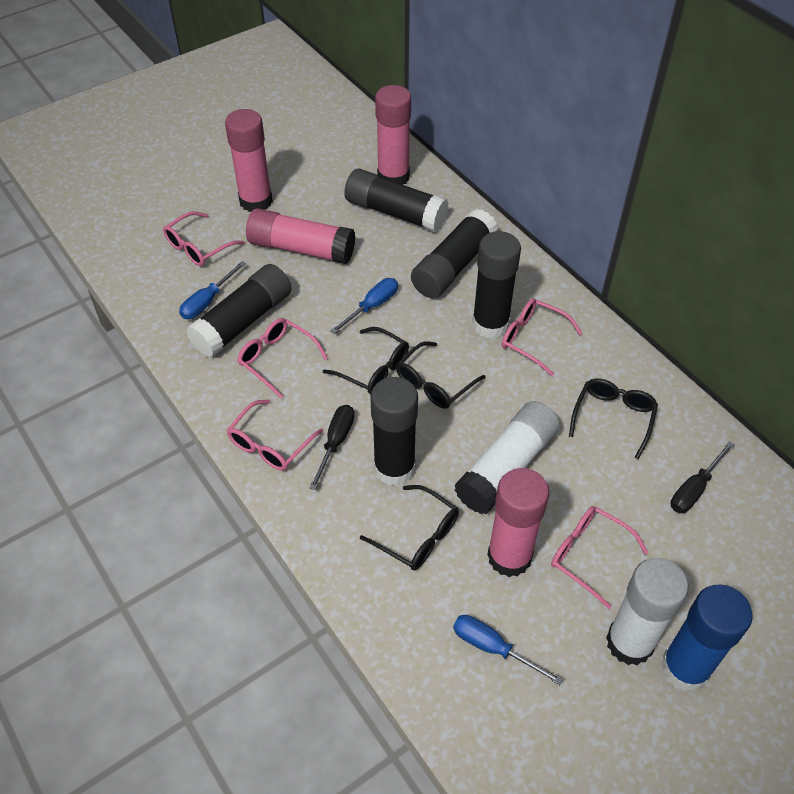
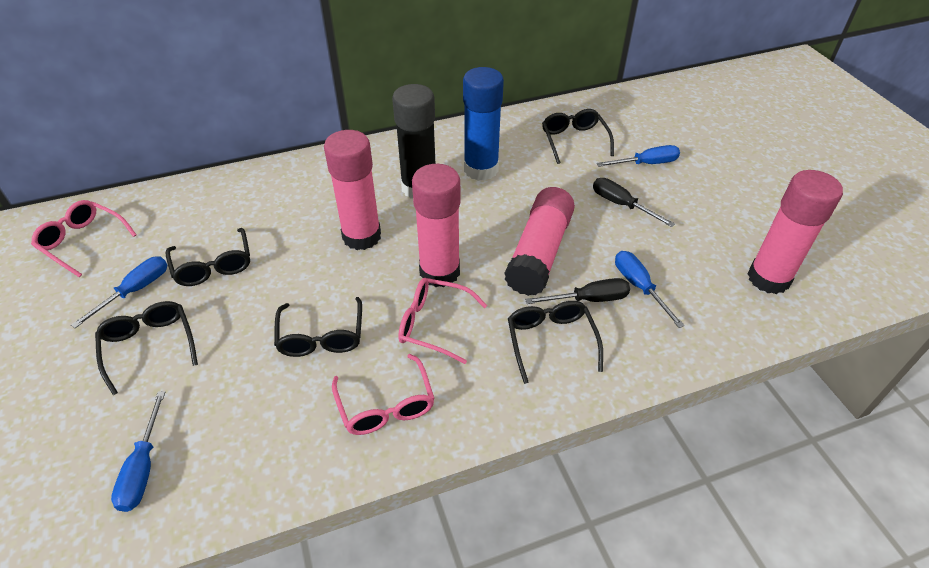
black glasses: [323,327,409,394] [360,485,459,570] [396,341,486,409] [569,378,658,459] = 4 -> [95,301,198,395] [166,228,250,286] [274,297,362,357] [508,301,603,384] [542,109,614,164] = 5
black glue stick: [186,264,292,358] [344,168,449,232] [371,377,418,486] [411,209,498,298] [472,231,521,339] = 5 -> [392,84,436,199] = 1
blue screwdriver: [179,261,246,319] [330,278,398,334] [453,615,563,685] = 3 -> [71,256,167,328] [111,391,165,512] [597,145,680,167] [615,251,685,328] = 4
pink glasses: [163,211,245,266] [227,399,323,470] [237,318,328,399] [502,298,583,376] [551,506,649,609] = 5 -> [31,200,137,277] [332,354,435,435] [398,278,487,364] = 3
white glue stick: [454,401,560,514] [606,558,688,665] = 2 -> none = 0

